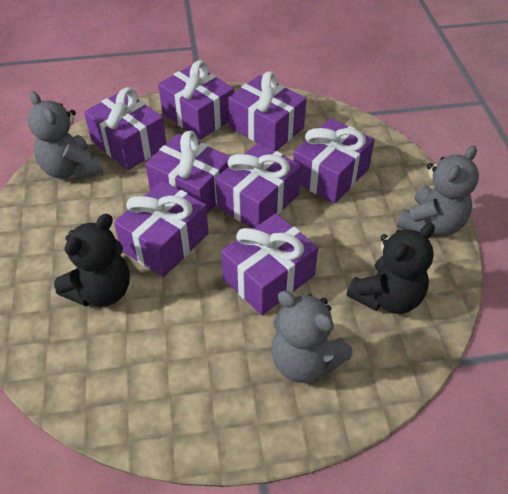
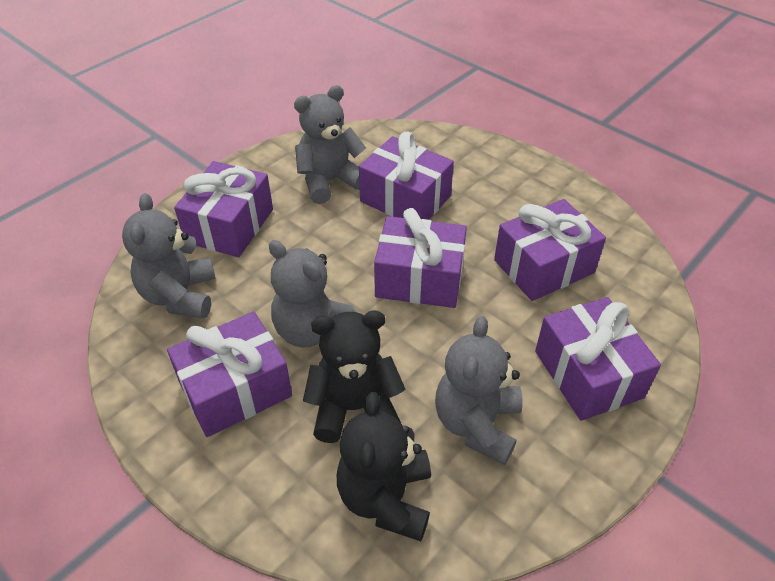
grey teddy bear: [28,91,103,180] [271,291,353,383] [397,145,479,235] = 3 -> [122,193,216,319] [268,240,358,348] [294,85,366,204] [435,316,523,465] = 4
purple gift: [84,87,167,170] [114,181,209,277] [145,131,231,214] [158,60,234,140] [215,142,301,228] [221,214,318,315] [228,71,306,151] [293,118,375,204] = 8 -> [167,312,292,437] [174,161,273,257] [359,132,454,220] [374,208,467,308] [494,199,606,301] [535,297,661,421] = 6

